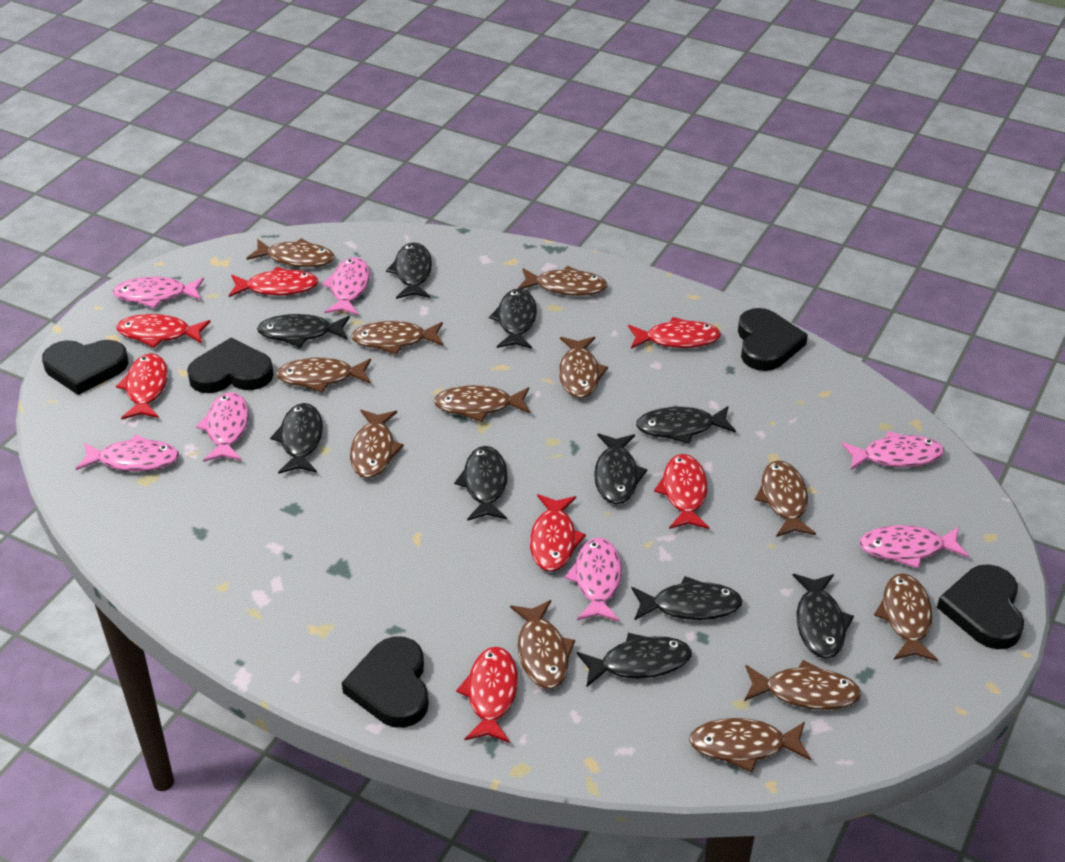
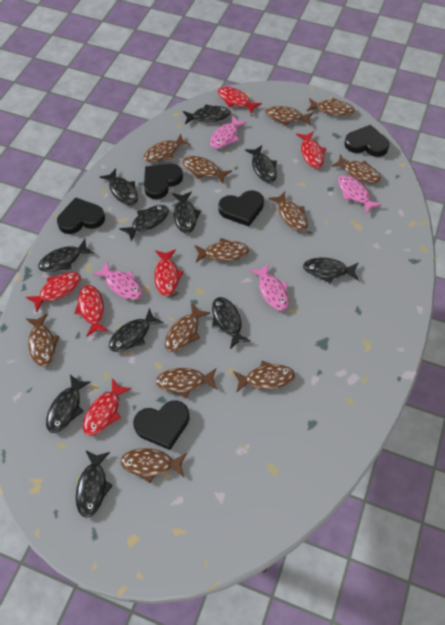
black fish: [257,314,350,347] [270,403,323,474] [386,242,432,299] [454,446,508,521] [489,289,537,349] [577,633,692,688] [594,433,648,504] [632,576,743,620] [636,406,736,444] [793,574,854,659] = 10 -> [38,239,94,272] [46,374,91,433] [76,450,113,518] [100,169,138,205] [109,308,163,352] [119,205,169,242] [172,191,201,233] [183,104,231,124] [212,297,251,349] [245,145,277,183] [303,258,359,283] = 11
pink fish: [75,435,179,472] [113,277,204,308] [196,392,249,462] [322,257,370,315] [565,538,622,621] [842,431,944,470] [859,525,969,569] = 7 -> [92,262,142,300] [210,115,247,149] [250,263,289,311] [338,175,382,214] = 4
red fish: [116,314,210,348] [116,353,168,420] [229,267,318,297] [456,647,518,743] [530,494,586,571] [628,317,721,349] [654,454,709,529] = 7 -> [26,272,81,312] [74,285,108,337] [83,378,132,436] [154,249,183,296] [218,86,262,114] [296,131,326,168] = 6

